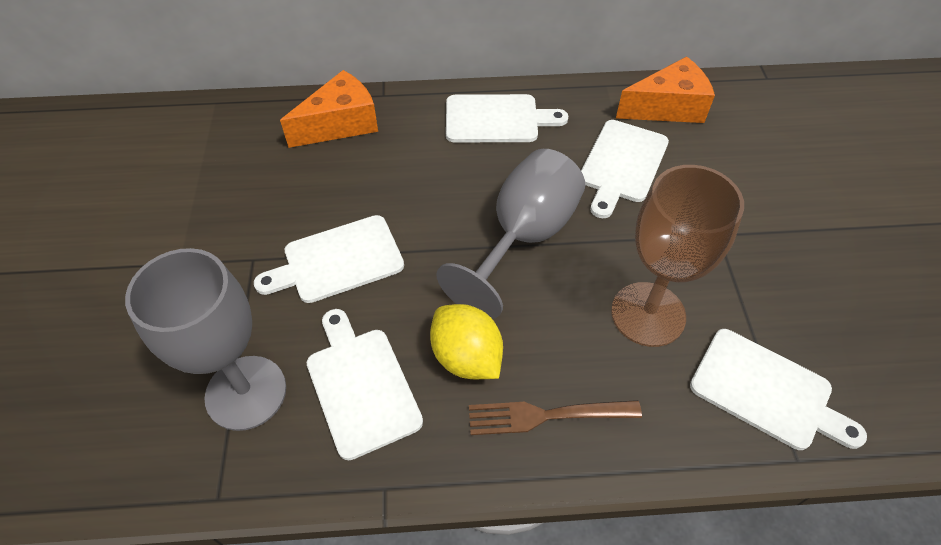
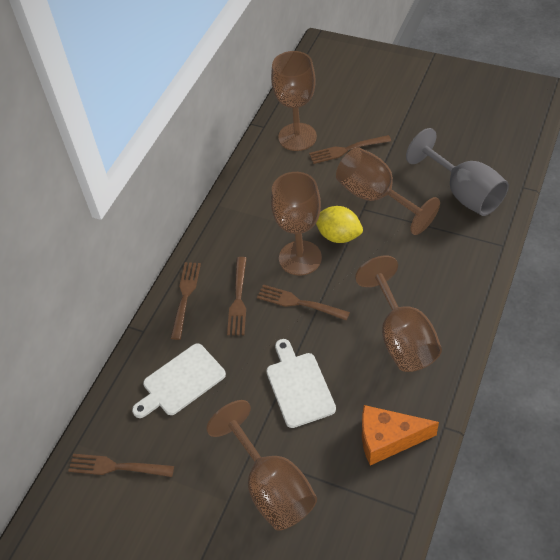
brown fork: [469,400,642,435] = 1 -> [68,454,174,477] [170,262,201,340] [227,257,247,335] [257,285,350,321] [309,135,391,164] = 5
brown goblet: [611,165,744,347] = 1 -> [206,400,317,531] [271,51,317,151] [271,172,322,276] [336,147,440,235] [355,255,442,372] = 5
grey goblet: [125,248,286,431] [436,149,585,319] = 2 -> [406,128,509,216] = 1
orange cheese: [280,70,378,148] [616,56,715,123] = 2 -> [362,405,439,465] = 1
white cutting board: [254,215,404,303] [307,309,423,460] [446,94,568,142] [581,120,669,218] [690,329,867,450] = 5 -> [132,343,226,418] [266,339,336,428] = 2

